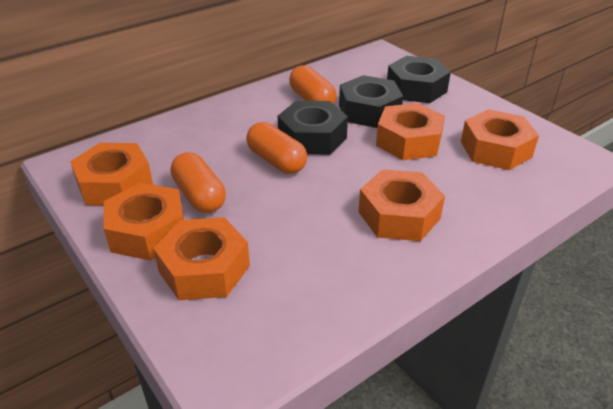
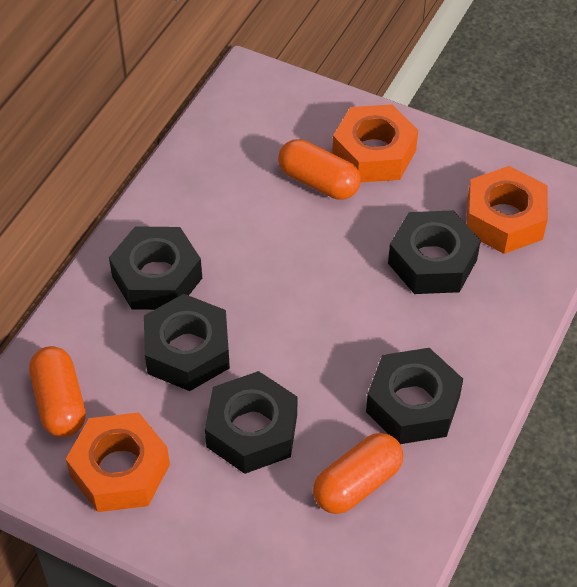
black nut: [278,101,348,155] [339,75,403,128] [387,56,451,103] = 3 -> [109,226,202,310] [144,294,230,391] [205,371,297,474] [366,348,463,444] [388,210,481,294] = 5
orange nut: [70,143,153,206] [104,183,184,261] [153,217,250,300] [358,169,445,241] [376,103,445,160] [461,109,539,170] = 6 -> [66,412,170,512] [332,104,418,183] [466,166,548,254] = 3

